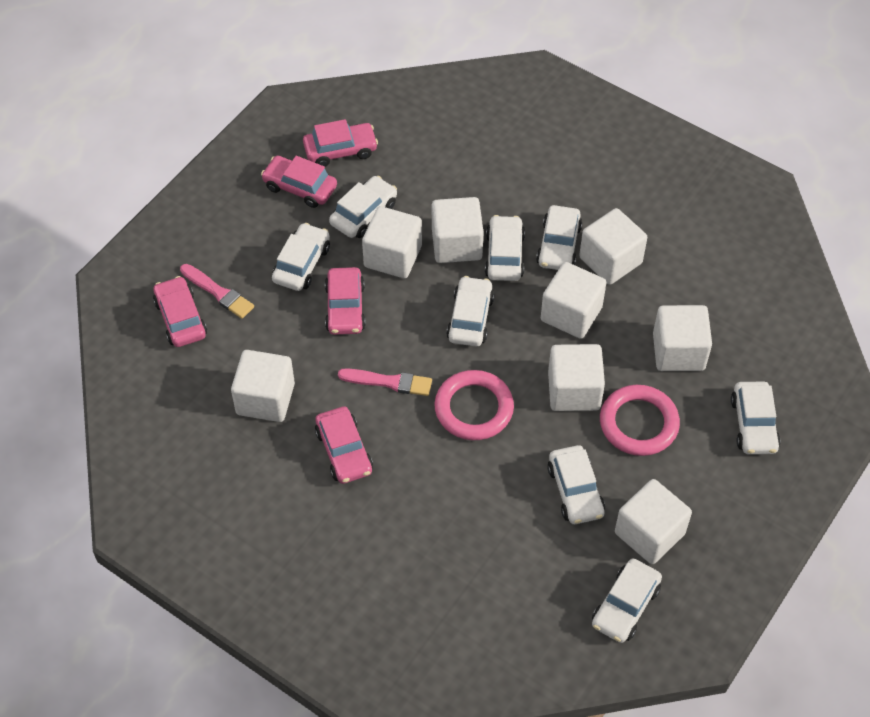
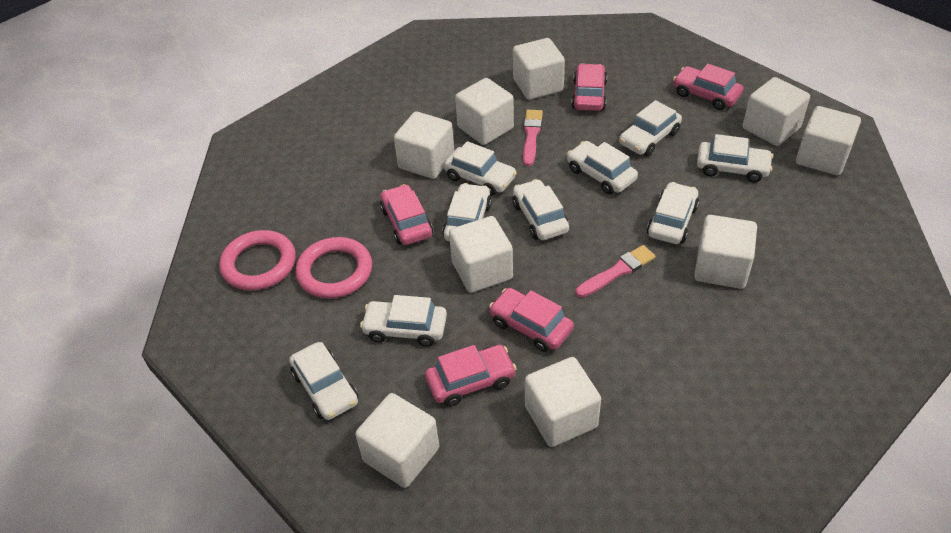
white car: [272,223,330,291] [329,176,397,238] [446,276,494,346] [485,215,525,281] [536,205,582,270] [547,445,605,524] [592,558,662,643] [731,381,780,454] = 8 -> [289,342,358,420] [360,295,447,347] [442,183,492,241] [443,141,517,196] [512,179,569,240] [567,141,638,194] [619,100,682,156] [647,182,699,244] [697,134,773,182] = 9
white cube: [231,350,295,422] [362,206,422,278] [432,197,484,263] [541,262,606,339] [548,344,605,411] [579,208,647,285] [615,479,692,564] [653,305,712,371] = 8 -> [355,393,439,488] [394,111,454,179] [449,216,513,293] [455,78,514,145] [513,38,565,100] [525,357,601,447] [694,215,757,289] [743,77,810,146] [796,106,861,175] = 9

